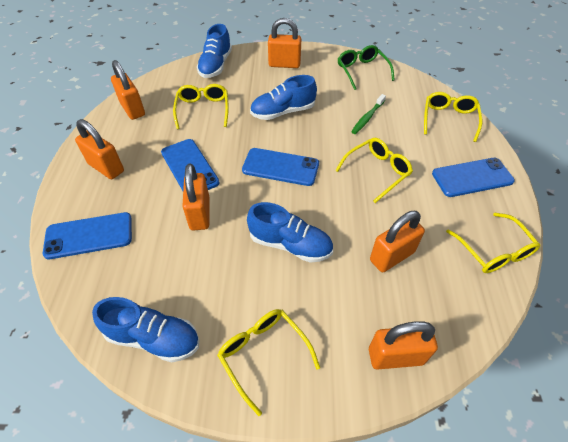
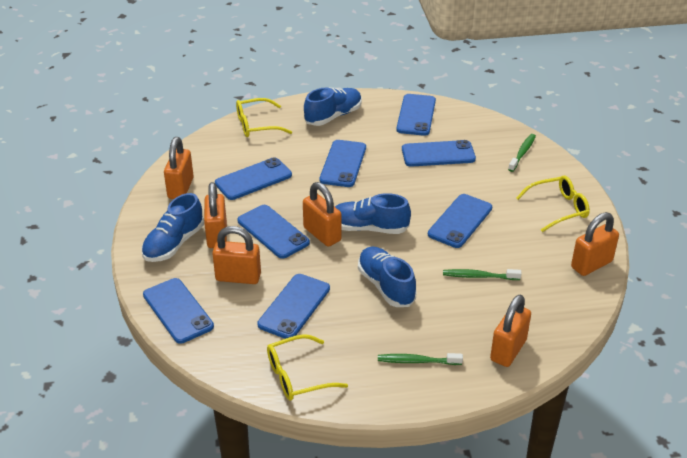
blue phone: [43,212,132,259] [161,139,220,191] [242,148,319,186] [432,158,515,197] = 4 -> [143,278,214,344] [215,157,292,200] [237,205,310,259] [257,274,330,339] [319,140,366,187] [396,94,436,136] [402,140,476,167] [428,194,492,248] = 8
green glasses: [338,45,395,90] = 1 -> none = 0
green toothbrush: [351,94,386,134] = 1 -> [378,353,463,365] [443,269,522,280] [508,134,536,172] = 3
yellow glasses: [173,84,229,129] [217,309,320,416] [335,138,413,203] [424,92,482,142] [446,213,540,273] = 5 -> [236,98,292,137] [267,334,348,401] [516,175,590,232] = 3

